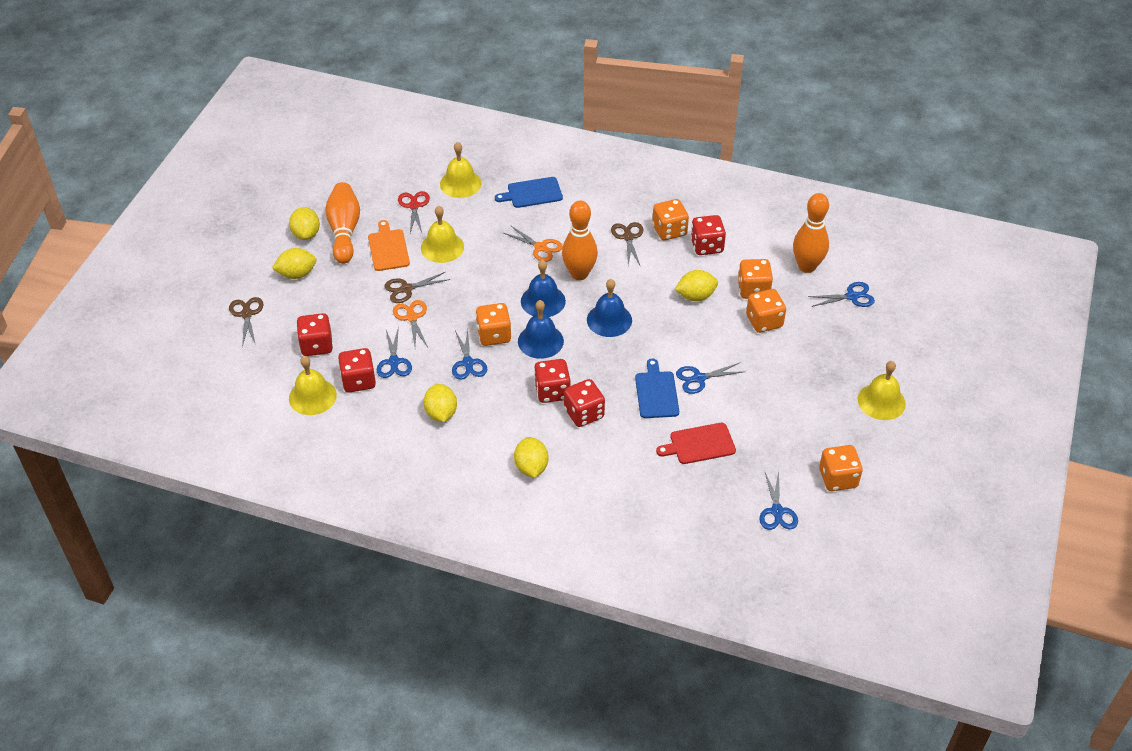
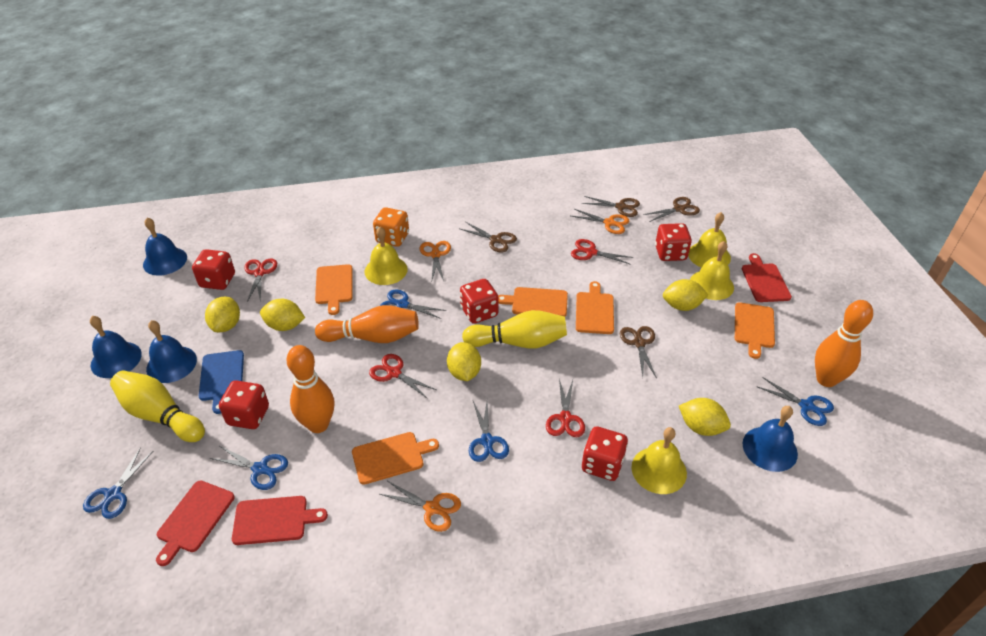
blue bell: [518,300,564,359] [521,260,566,317] [587,279,632,337] = 3 -> [90,316,142,378] [143,217,187,275] [146,320,197,383] [743,406,798,472] = 4
blue cutting board: [495,177,563,208] [635,359,679,418] = 2 -> [199,350,244,414] = 1
brown scissors: [229,297,263,347] [384,272,450,303] [611,222,643,267] = 3 -> [460,222,517,253] [582,196,640,217] [620,326,657,378] [643,197,700,222] = 4
orange cutting board: [368,220,410,271] = 1 -> [315,264,353,315] [352,432,439,485] [498,287,568,317] [576,281,614,334] [735,302,775,359] = 5
orange dice: [476,303,512,346] [652,199,689,240] [737,259,773,299] [746,289,786,333] [819,445,863,491] = 5 -> [373,207,409,247] = 1
orange scissors: [393,300,428,347] [504,225,563,262] = 2 -> [380,481,461,532] [420,241,451,281] [571,209,629,234] = 3
red cutting board: [656,423,736,464] = 1 -> [156,480,235,566] [232,496,328,545] [742,253,792,302] = 3
red scissors: [398,191,430,233] = 1 -> [244,259,277,302] [369,354,436,399] [546,379,585,437] [571,239,634,265] = 4
yellow bowling pin: none = 0 -> [110,371,205,442] [462,310,567,349] = 2

